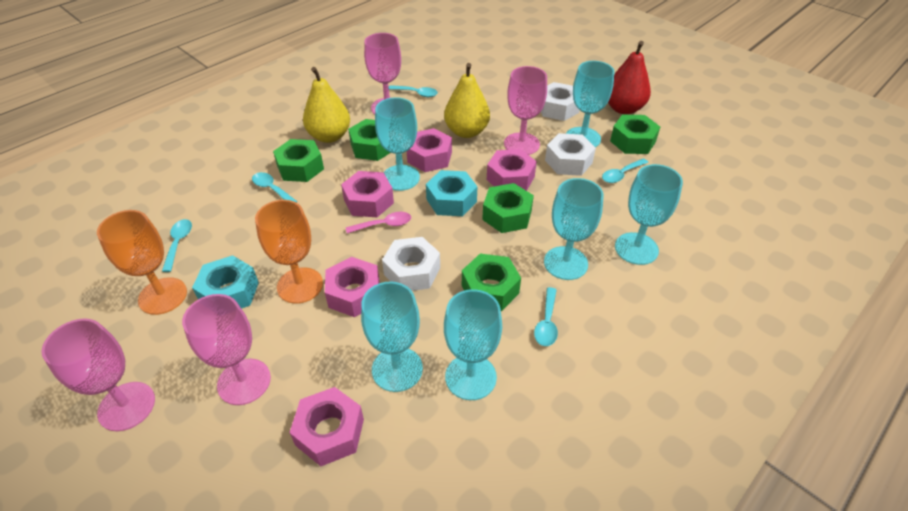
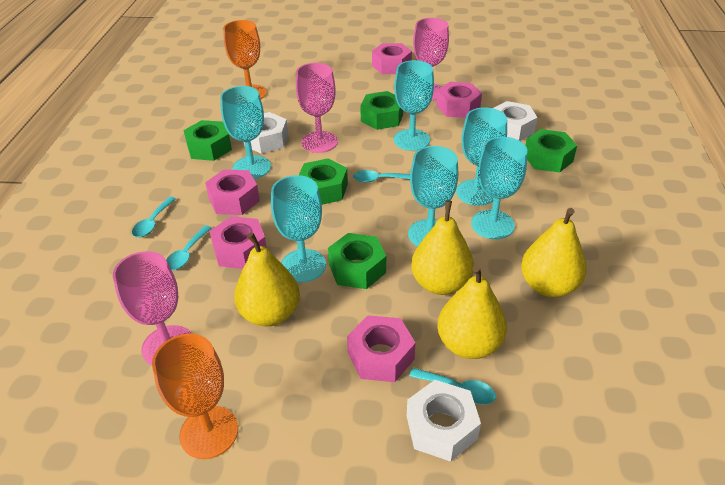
pink goblet: [41,318,155,431] [182,294,271,405] [364,33,401,114] [504,66,547,155] = 4 -> [113,251,192,365] [296,63,338,153] [413,18,449,101] = 3
pink spoon: [346,212,411,233] = 1 -> none = 0
red pear: [608,41,651,115] = 1 -> none = 0
turquoise nut: [192,255,259,309] [426,170,477,216] = 2 -> none = 0
turquoise spoon: [162,219,192,272] [252,172,297,203] [389,85,438,97] [534,287,558,346] [602,158,648,183] = 5 -> [132,197,176,237] [166,225,212,270] [353,170,410,182] [409,368,496,405] = 4
yellow pear: [303,67,350,143] [444,63,490,138] = 2 -> [234,232,300,326] [411,200,474,295] [437,265,507,359] [521,208,587,297] = 4

